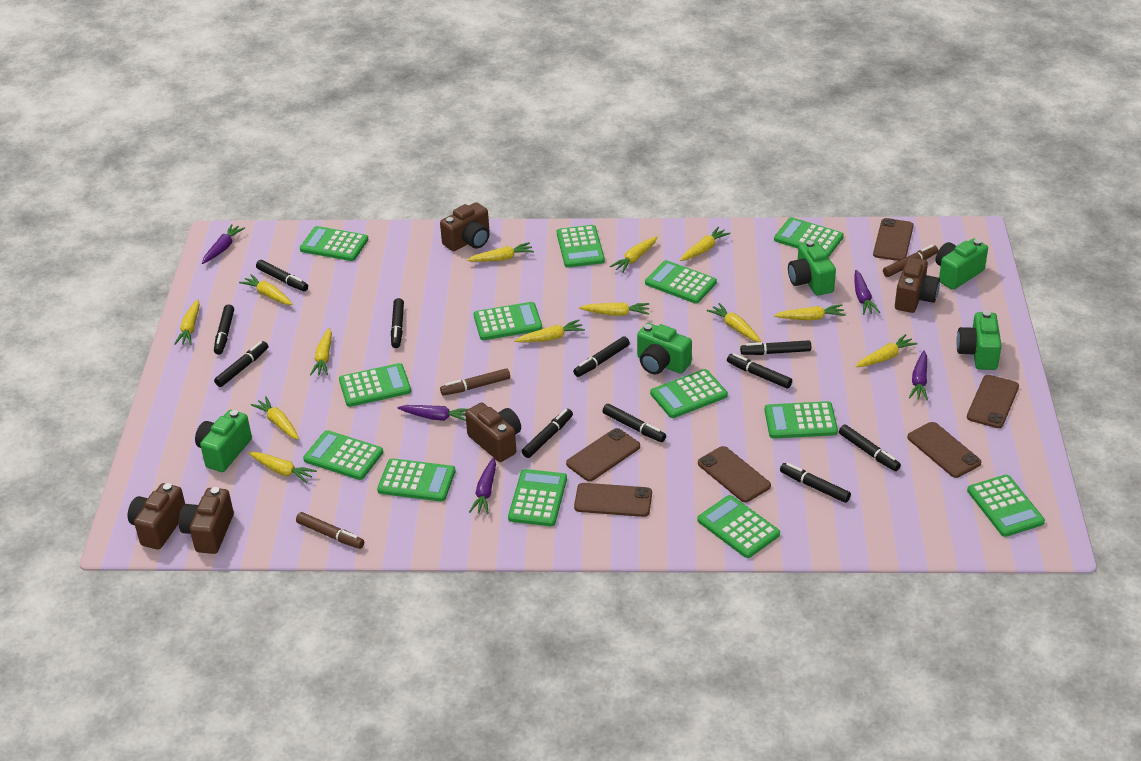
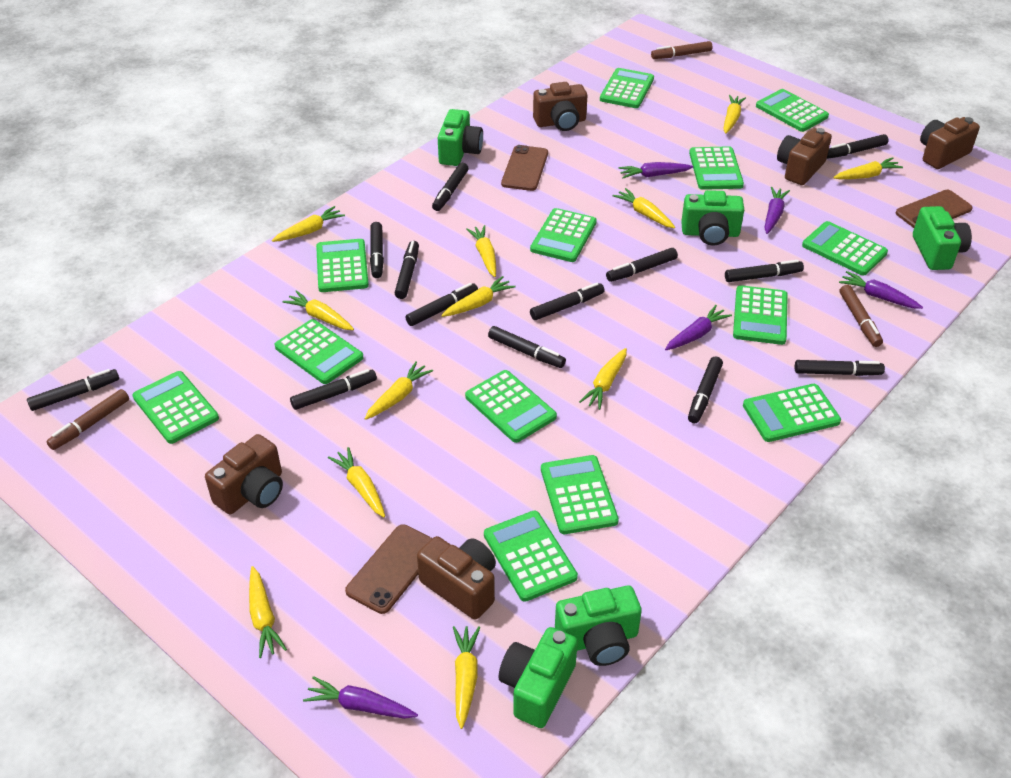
black marker: [214,304,234,355] [214,341,268,387] [256,260,308,291] [391,298,404,348] [522,409,573,458] [573,336,630,377] [603,404,666,442] [727,353,792,388] [740,340,811,355] [780,463,851,503] [839,424,901,471] = 11 -> [27,369,119,411] [290,369,377,410] [370,222,384,278] [395,241,419,299] [405,283,478,326] [432,163,469,211] [488,326,566,368] [530,283,604,320] [606,248,678,282] [688,356,723,423] [725,260,804,282] [795,360,885,376] [827,134,889,159] = 13
brown phone: [566,428,640,481] [574,483,652,517] [698,446,771,502] [873,218,914,261] [907,422,981,478] [967,375,1019,428] = 6 -> [345,524,432,614] [501,145,548,191] [896,190,973,228] = 3
yellow carrot: [174,299,200,345] [239,274,293,305] [248,452,317,483] [251,396,299,440] [310,328,332,376] [467,242,534,262] [514,320,585,343] [579,302,650,316] [610,236,657,273] [680,227,731,261] [707,303,761,342] [774,304,846,320] [856,334,918,367] = 13 -> [249,566,287,658] [272,206,345,242] [283,290,354,330] [328,447,385,517] [364,361,433,420] [441,276,515,317] [453,626,480,729] [466,225,496,277] [579,348,627,410] [613,188,675,228] [723,95,746,134] [833,157,903,179] = 12

